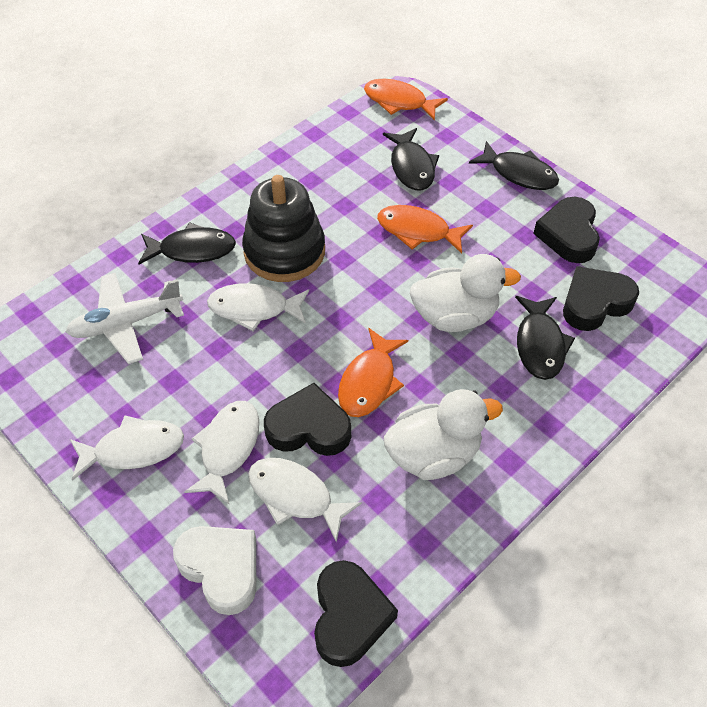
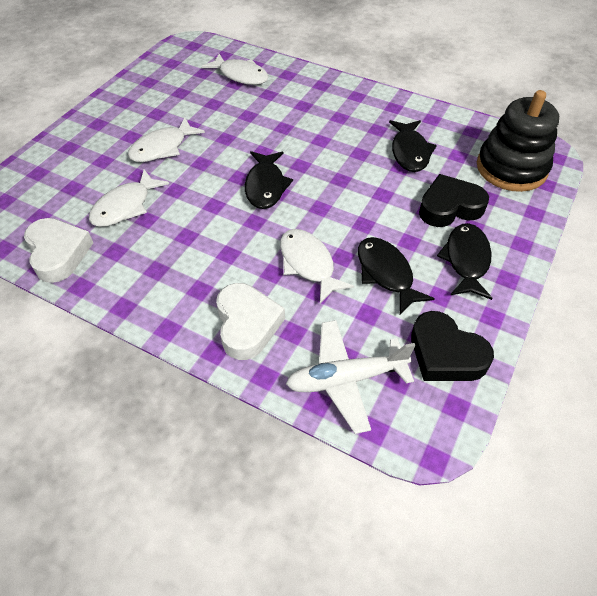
black heart: [264,383,351,456] [314,560,398,667] [533,197,600,263] [563,266,639,331] = 4 -> [411,311,494,381] [419,174,489,227] = 2
orange fish: [338,328,408,417] [364,79,448,121] [377,205,473,254] = 3 -> none = 0
white duck: [384,389,503,480] [410,254,521,332] = 2 -> none = 0
white heart: [173,526,256,615] = 1 -> [24,218,93,283] [216,283,285,360] = 2

